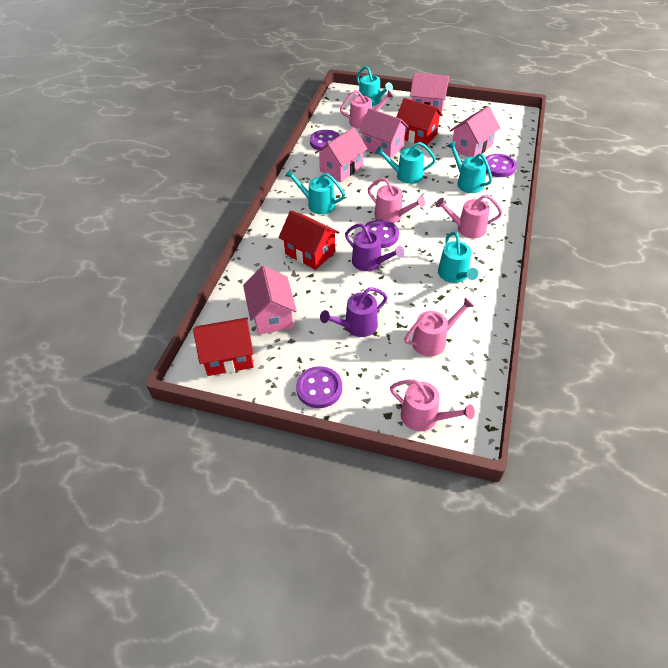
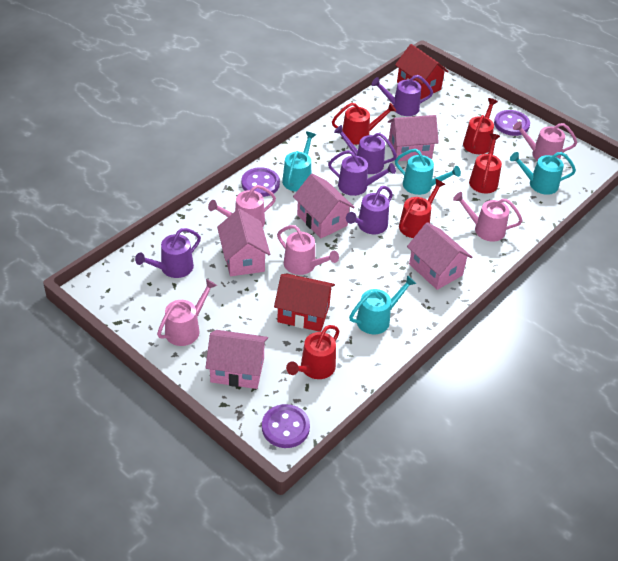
purple button: [296,366,342,408] [310,130,340,151] [362,220,399,248] [485,154,517,177] = 4 -> [241,167,280,197] [262,404,310,448] [494,110,530,136] = 3
purple watering can: [320,287,388,337] [345,223,404,271] = 2 -> [135,228,201,278] [328,150,396,196] [334,125,397,174] [346,186,393,234] [371,75,433,116] = 5
red house: [193,318,254,376] [279,211,339,270] [396,98,443,146] = 3 -> [274,274,335,332] [395,44,449,100] = 2
red watering can: none = 0 -> [286,325,340,379] [332,103,396,145] [399,179,445,238] [463,98,498,154] [469,134,502,193] = 5
turquoise watering can: [285,168,345,214] [357,66,393,106] [375,142,436,184] [438,232,478,283] [447,141,492,193] = 5 -> [282,132,316,192] [349,275,416,334] [395,149,461,195] [510,152,576,195] = 4

